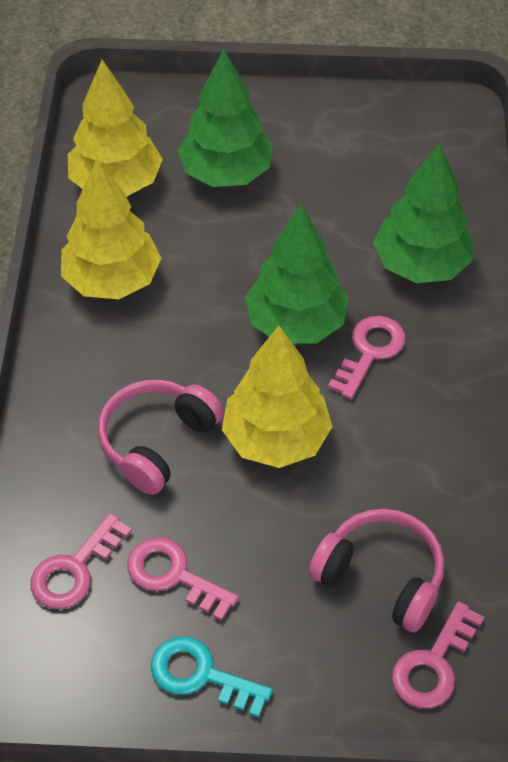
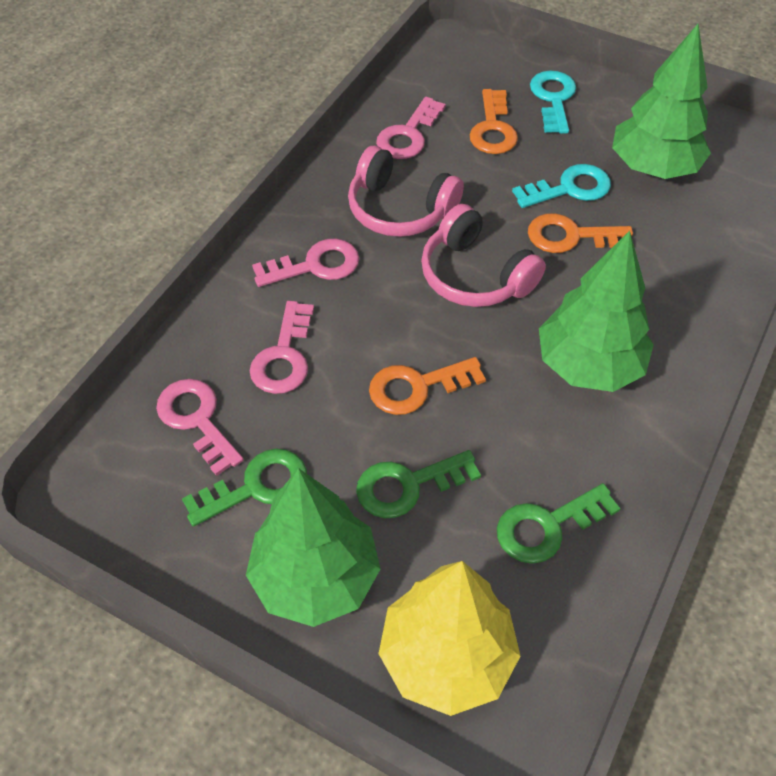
green key: none = 0 -> [182,449,307,527] [356,450,481,518] [497,483,621,564] = 3
orange key: none = 0 -> [369,357,486,415] [469,89,518,154] [528,213,633,253] = 3
turquoise key: [151,636,273,718] = 1 -> [512,164,611,208] [530,71,576,134] = 2
yellow tree: [61,160,161,299] [68,59,163,197] [222,326,332,468] = 3 -> [378,561,520,716] = 1

